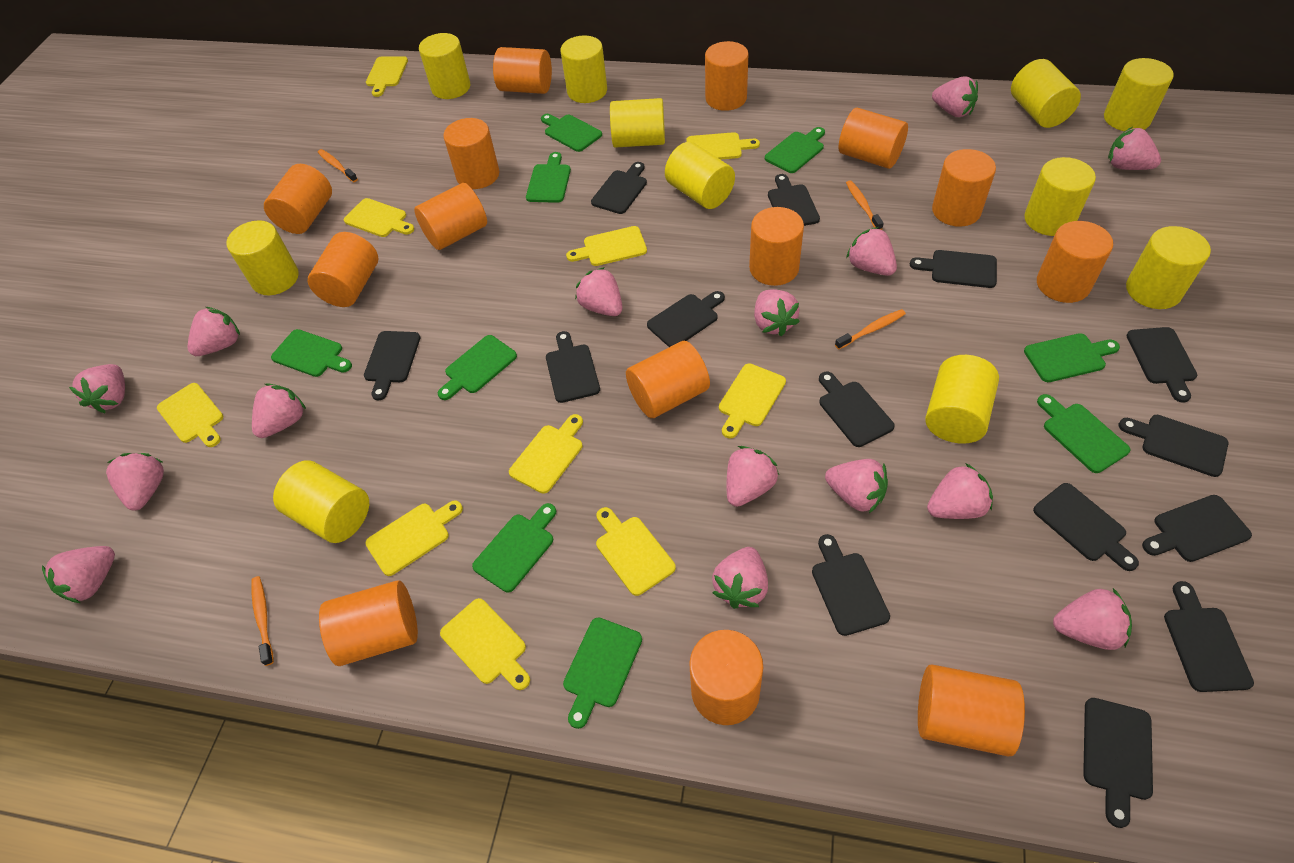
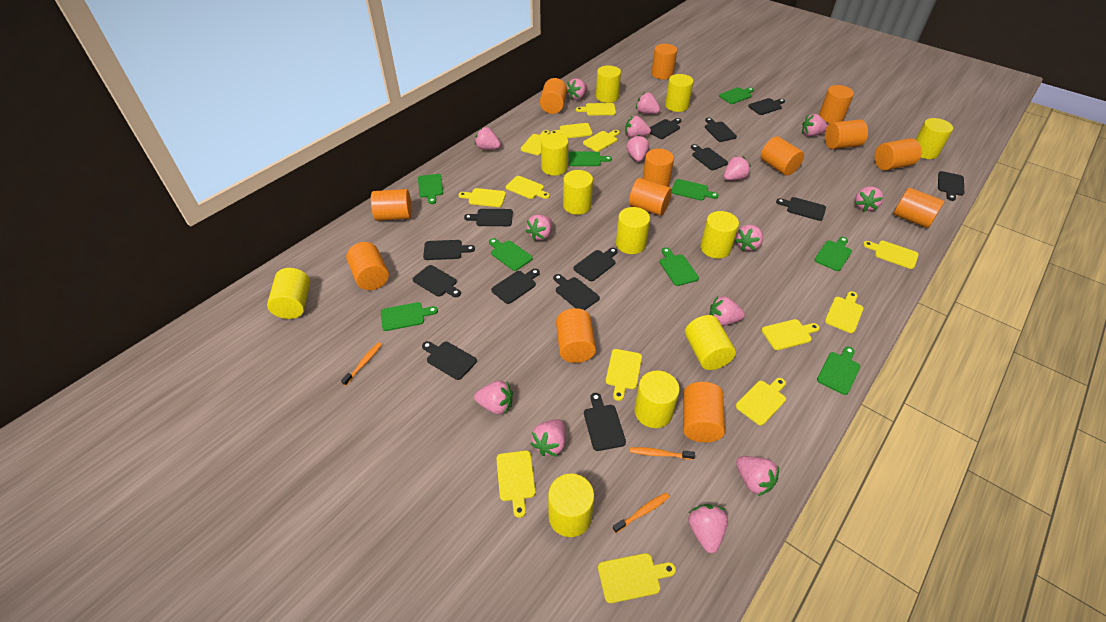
orange cylinder: [264,164,332,234] [308,232,378,307] [319,580,418,666] [414,183,487,250] [443,118,499,189] [493,47,552,94] [626,341,710,418] [689,630,763,725] [705,41,749,111] [749,207,804,286] [839,108,908,169] [918,664,1025,756] [932,149,996,227] [1037,221,1113,303] = 14 -> [346,242,389,290] [371,189,412,221] [540,78,567,114] [556,308,596,363] [629,178,672,216] [642,149,674,187] [651,44,677,79] [683,382,725,442] [761,136,804,176] [819,85,854,123] [825,119,868,149] [875,138,921,170] [893,188,945,228] = 13
orange toothbrush: [251,576,274,666] [318,149,358,182] [835,309,906,349] [846,181,884,230] = 4 -> [341,342,382,386] [612,493,670,533] [630,447,695,460] = 3
yellow cutting board: [157,383,223,447] [344,198,414,237] [365,500,463,576] [366,56,408,97] [440,598,530,690] [509,414,583,494] [566,226,647,266] [596,507,676,596] [686,132,760,160] [719,363,786,439] = 10 -> [459,188,506,207] [496,450,536,518] [506,176,550,199] [521,130,550,155] [550,123,592,138] [576,103,616,115] [583,130,620,152] [598,553,676,603] [606,349,642,401] [736,378,786,425] [762,319,820,350] [825,291,864,333] [863,241,919,269] = 13

